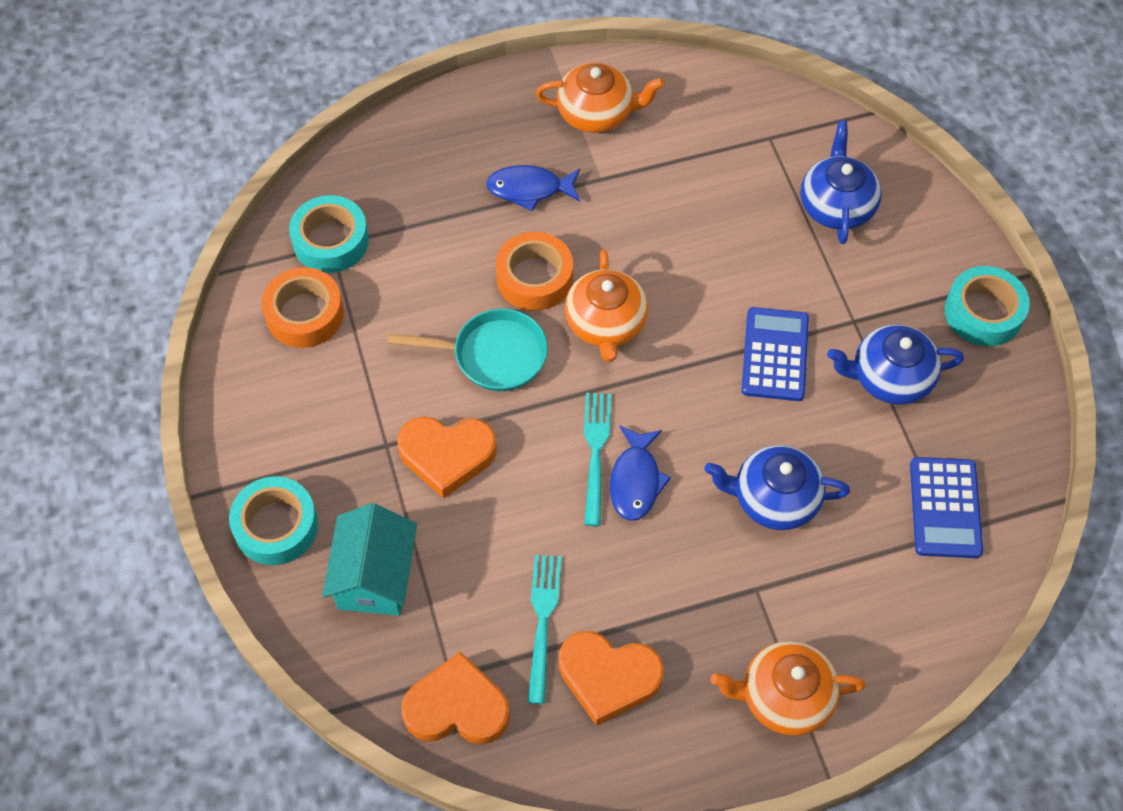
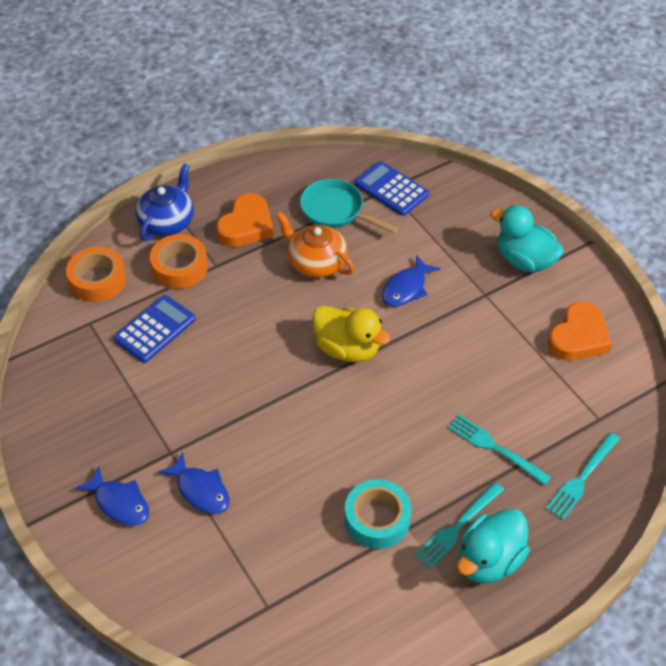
blue fish: [486,165,580,211] [610,426,671,521] = 2 -> [75,466,149,526] [158,452,230,514] [382,255,440,306] = 3
blue teapot: [704,445,850,530] [801,121,882,244] [827,324,964,405] = 3 -> [135,164,194,242] = 1
orange heart: [397,416,497,498] [401,652,510,744] [559,631,664,726] = 3 -> [216,193,274,247] [548,301,612,361] = 2
orange teapot: [536,63,664,133] [565,250,648,362] [711,641,866,736] = 3 -> [276,212,355,278] = 1
turquoise duck: none = 0 -> [457,508,530,584] [490,205,564,272] = 2
turquoise fork: [527,555,562,704] [584,393,611,526] = 2 -> [414,482,504,569] [448,414,551,485] [546,432,620,520] = 3
turquoise house: [322,503,417,616] = 1 -> none = 0
turquoise tape: [229,477,318,565] [289,195,369,273] [945,266,1030,346] = 3 -> [345,479,411,549] = 1
yellow duck: none = 0 -> [312,306,391,362] = 1

